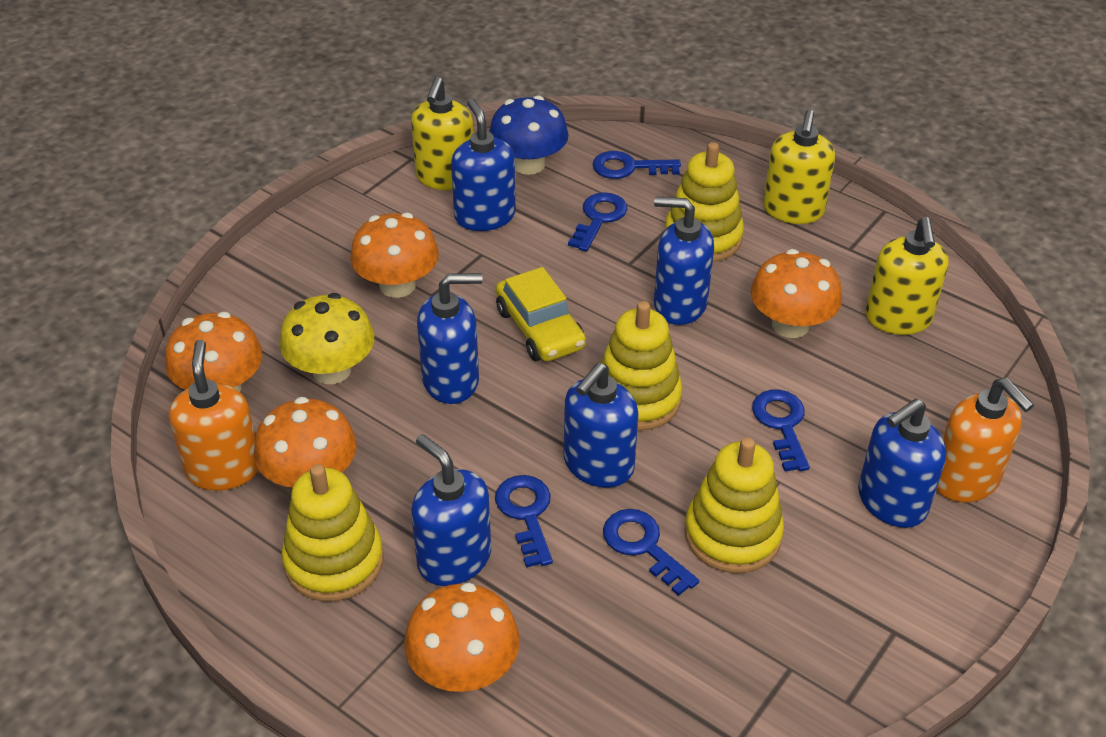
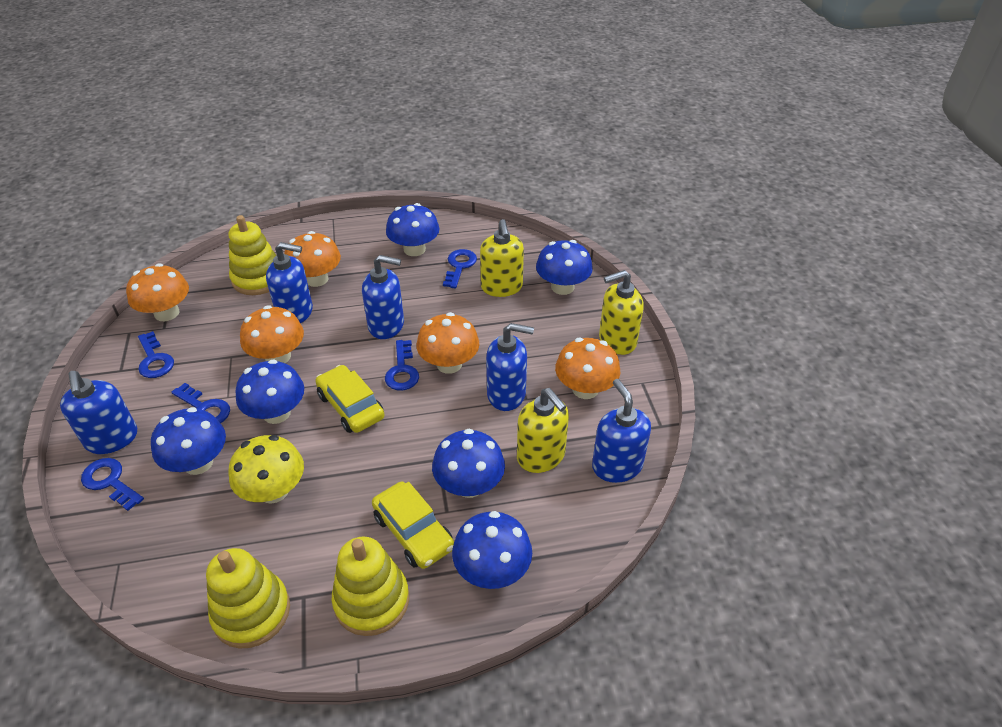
blue mushroom: [489,95,569,175] = 1 -> [151,407,226,475] [236,359,304,424] [386,203,439,256] [432,429,505,498] [452,511,532,589] [536,240,593,295] = 6
blue soap dispenser: [411,434,491,586] [417,273,483,404] [451,99,516,231] [564,363,639,488] [654,197,714,325] [858,399,946,528] = 6 -> [60,371,137,454] [266,242,313,323] [362,255,404,339] [486,323,534,411] [592,379,651,483] = 5
orange soap dispenser: [169,340,259,491] [936,378,1034,503] = 2 -> none = 0
yellow car: [496,267,586,362] = 1 -> [315,365,384,433] [372,481,454,569] = 2
yellow stacking toy: [282,464,384,602] [601,301,683,431] [664,142,744,262] [684,437,784,573] = 4 -> [206,548,290,648] [229,215,276,295] [332,536,409,636] = 3

